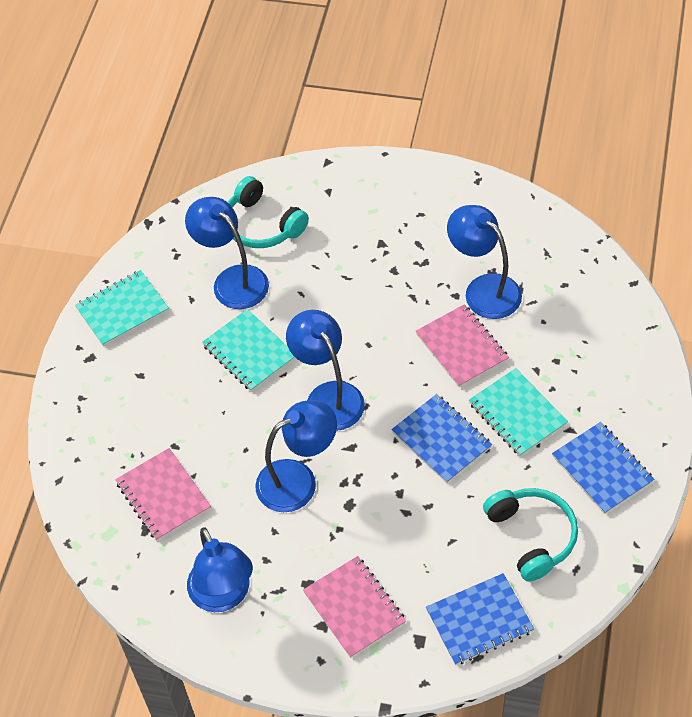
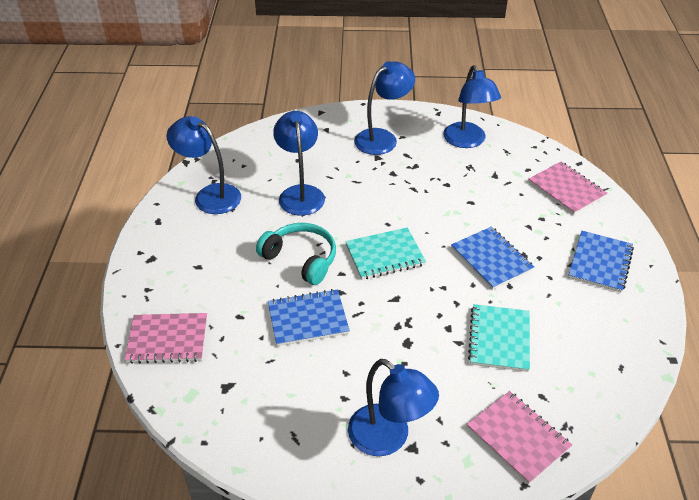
turquoise headphones: [228,176,309,248] [483,488,578,582] = 2 -> [256,223,336,285] = 1
turquoise notebook: [75,270,169,347] [202,309,296,392] [469,368,568,456] = 3 -> [345,227,426,280] [468,304,530,372] = 2

